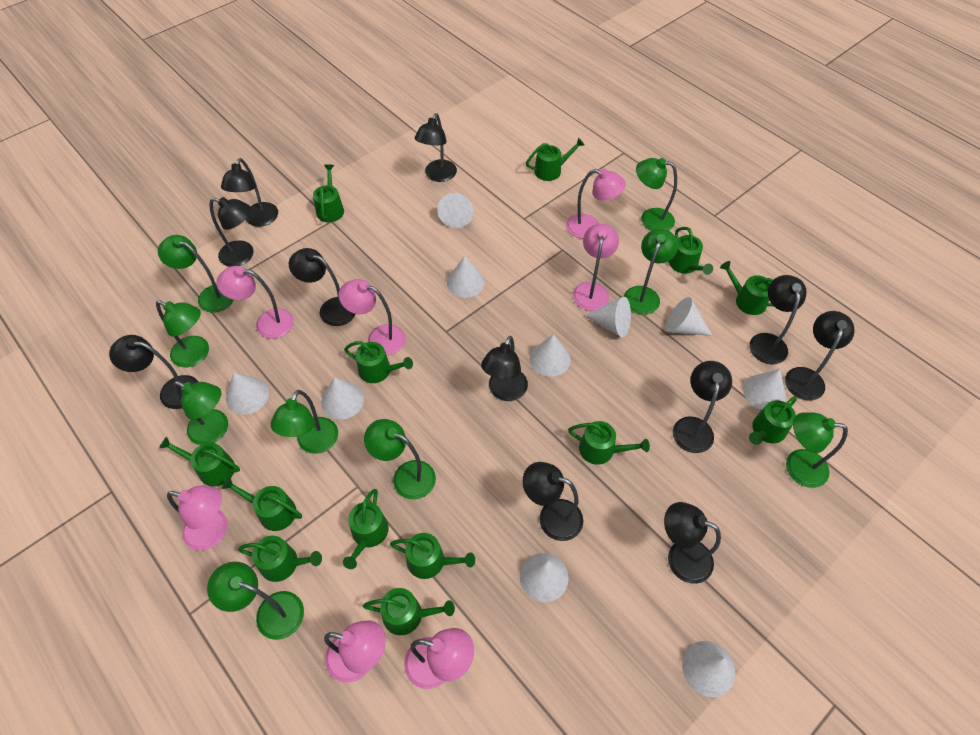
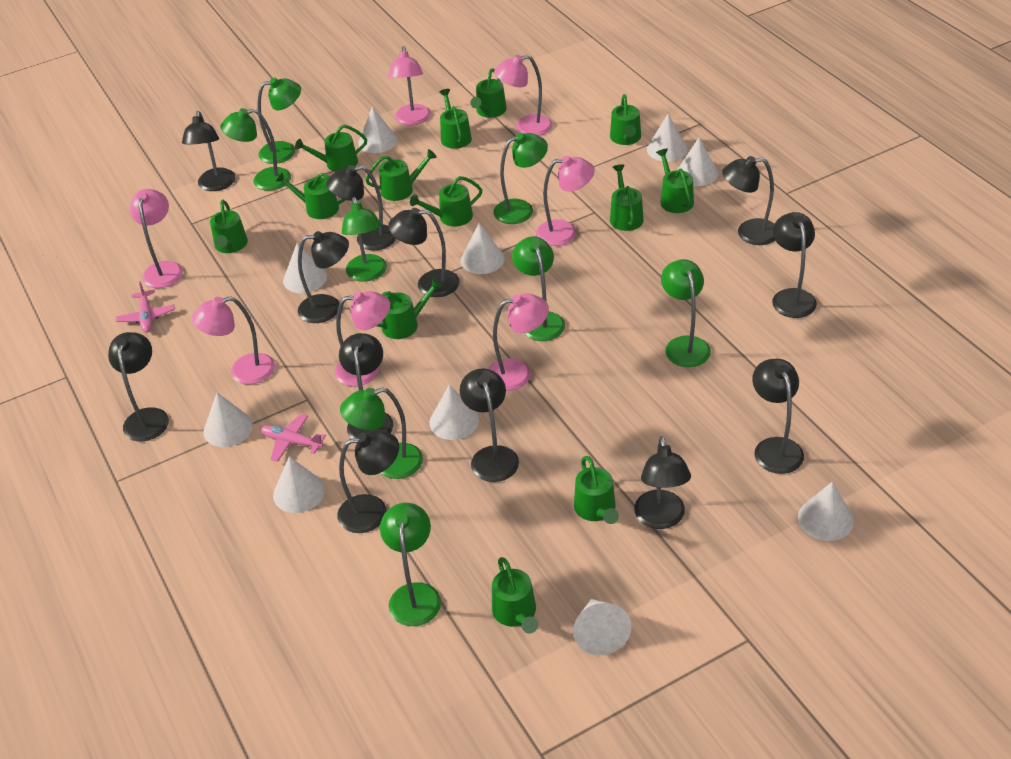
black lamp: [109,335,198,409] [210,197,254,267] [221,158,278,227] [289,248,355,326] [415,113,457,182] [481,336,528,401] [523,462,583,541] [664,502,721,584] [673,361,732,453] [749,275,807,365] [785,311,855,401] = 11 -> [108,332,169,441] [182,111,235,191] [298,231,349,323] [326,165,396,250] [337,431,399,533] [339,333,393,439] [388,208,460,297] [460,368,519,482] [634,436,691,529] [722,156,775,245] [752,359,804,474] [772,212,817,318] = 12
green lamp: [156,300,209,367] [158,235,234,313] [173,381,228,445] [207,562,304,640] [271,390,338,454] [364,419,436,499] [624,229,678,315] [636,158,677,231] [786,412,848,488] = 9 -> [221,108,291,191] [257,78,301,164] [340,387,423,479] [342,197,387,282] [380,503,441,626] [494,133,548,224] [512,236,565,341] [661,259,711,367] = 8
pink plane: none = 0 -> [116,281,175,333] [261,414,326,462] = 2

